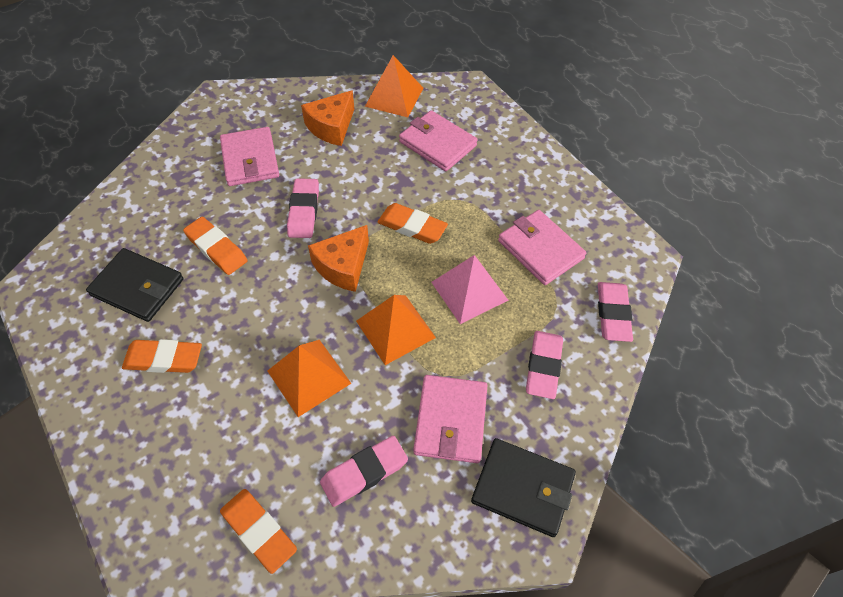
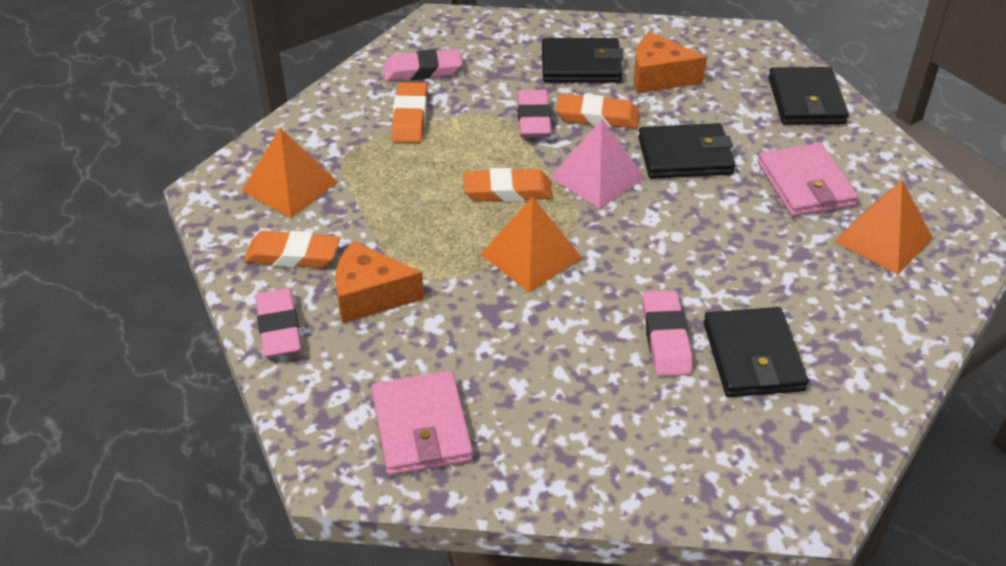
black wallet: [86,248,184,322] [471,438,576,537] = 2 -> [542,38,624,83] [638,123,735,179] [704,307,808,397] [768,67,849,125] = 4
pink wallet: [220,127,279,186] [399,110,478,172] [413,375,487,463] [498,210,586,285] = 4 -> [372,371,473,476] [758,143,859,217] = 2

